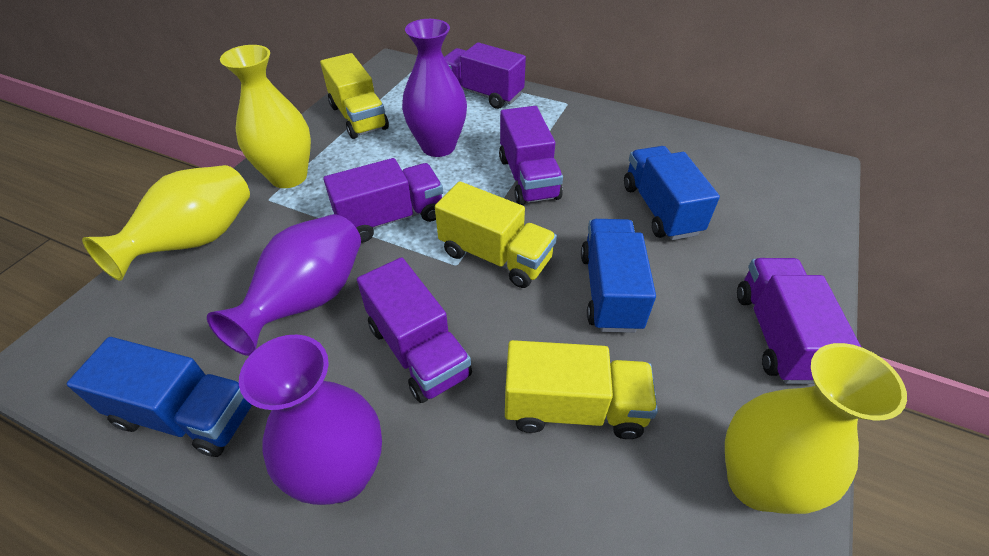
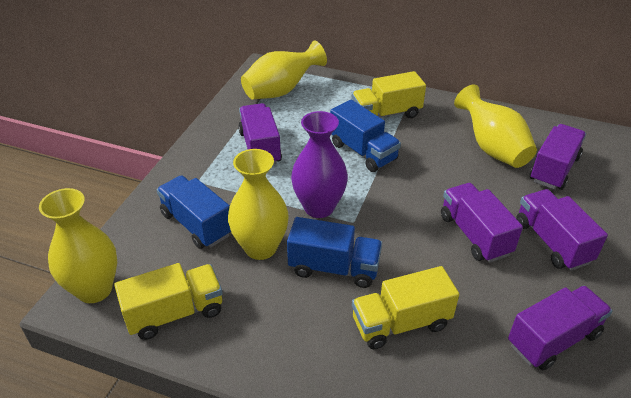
purple vase: [207,214,361,356] [239,335,382,505] [402,19,467,157] = 3 -> [291,111,348,218] = 1
yellow vase: [82,165,250,281] [220,45,311,188] [725,343,907,514] = 3 -> [39,188,117,303] [228,149,289,260] [241,41,327,100] [454,85,537,168] = 4

